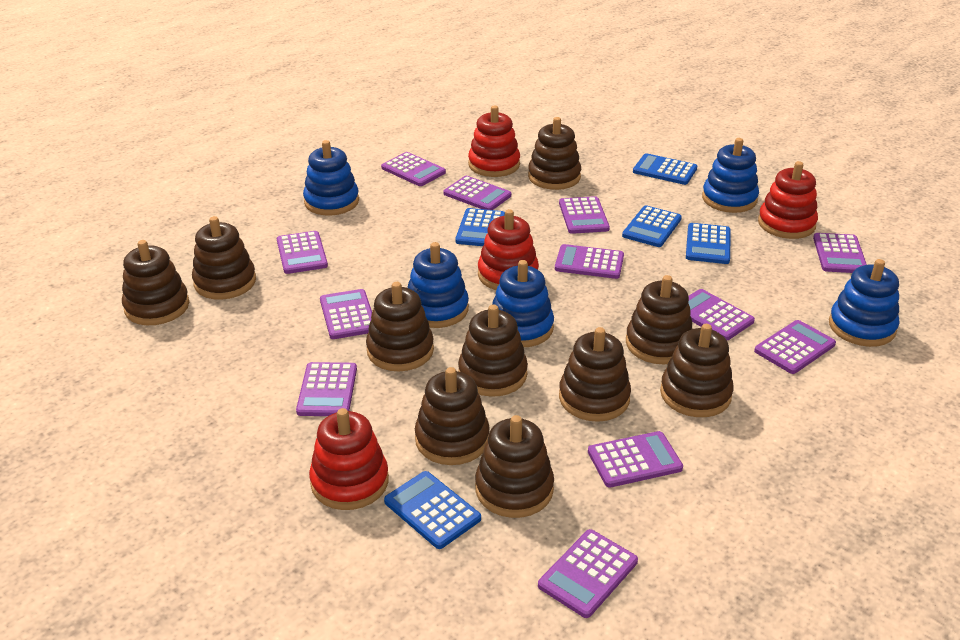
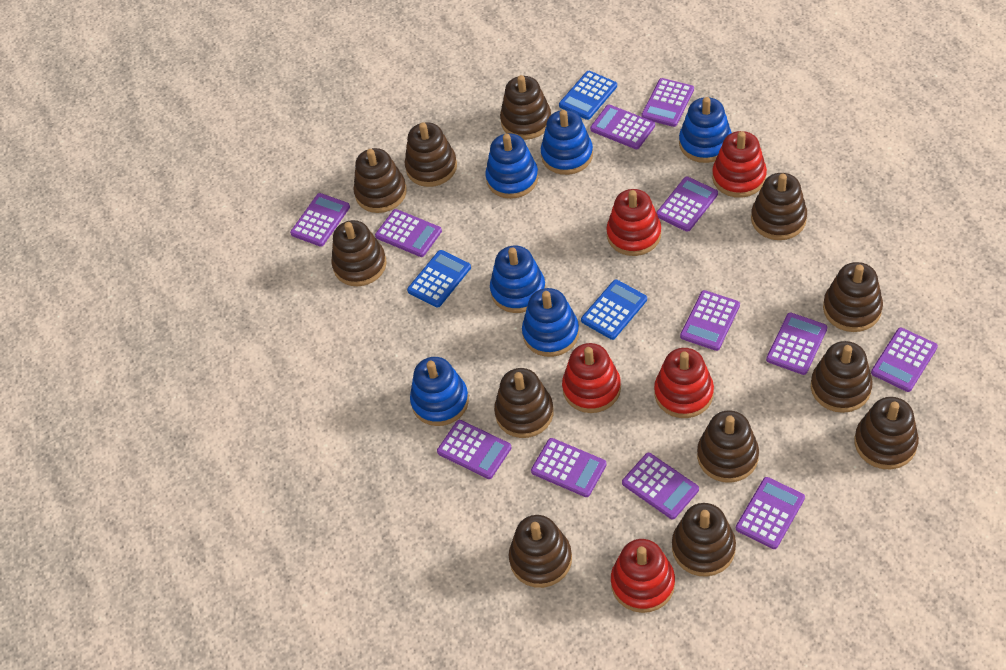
blue calculator: [384,471,481,549] [455,208,505,246] [622,206,682,247] [633,153,697,185] [686,223,731,264] = 5 -> [407,250,471,308] [559,71,617,120] [581,279,647,340] = 3
blue stacking toy: [303,140,359,215] [407,242,469,328] [492,260,554,347] [702,138,759,213] [829,259,899,347] = 5 -> [410,357,469,426] [485,133,538,199] [490,245,546,313] [522,288,579,357] [541,110,593,175] [679,97,732,163] = 6
brown stacking toy: [122,240,189,325] [192,216,256,300] [366,282,434,371] [415,367,490,465] [458,304,528,397] [475,415,554,518] [528,117,581,190] [559,327,631,422] [626,275,692,364] [660,324,734,417] = 10 -> [331,220,387,286] [353,148,407,213] [404,122,457,187] [494,368,554,438] [500,75,551,140] [509,515,572,588] [672,503,736,577] [697,410,759,483] [751,173,807,240] [811,341,873,413] [823,262,883,332] [854,397,919,469] = 12
red stacking toy: [309,408,389,510] [468,105,520,177] [478,209,539,290] [758,161,818,239] = 4 -> [562,343,621,413] [606,189,661,256] [611,539,675,613] [654,348,714,418] [712,131,767,198] = 5

